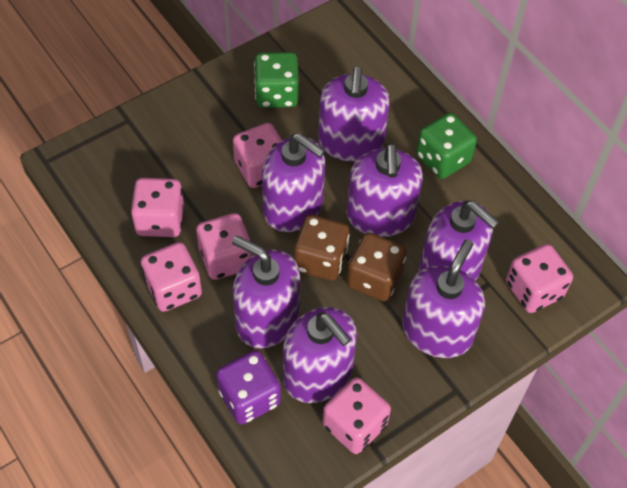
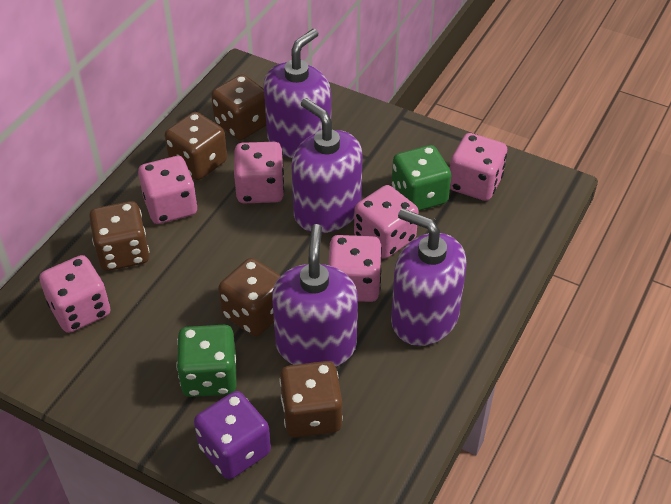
brown dice: [294,215,349,280] [347,232,407,301] = 2 -> [89,201,149,271] [165,112,227,180] [211,74,266,140] [218,258,281,337] [279,361,343,438] = 5
purple soap dispenser: [232,235,300,348] [262,133,325,232] [283,307,357,403] [318,66,390,162] [347,143,423,237] [402,239,485,358] [419,200,499,281] = 7 -> [264,29,331,158] [272,224,358,367] [292,98,362,233] [391,208,467,346] = 4

